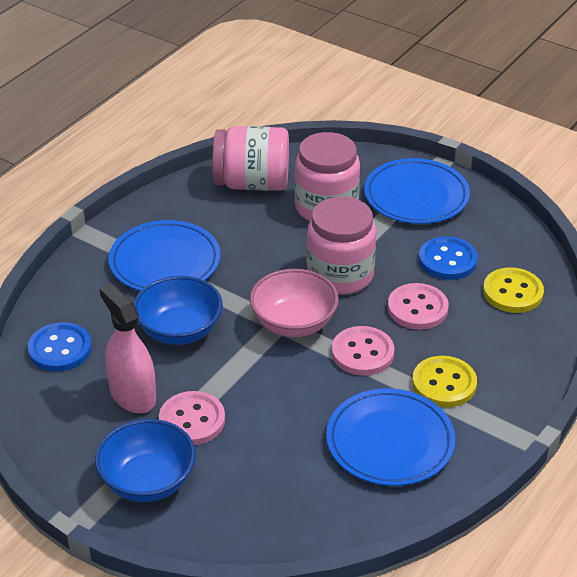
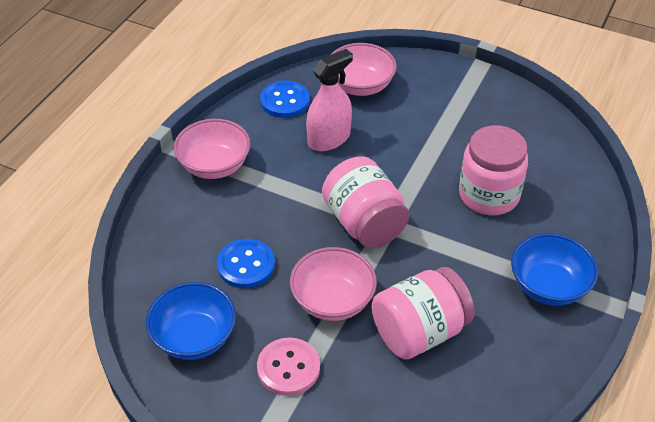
blue plate: [109,220,220,291] [326,388,455,486] [364,158,470,224] = 3 -> none = 0
pink bowl: [250,269,339,337] = 1 -> [174,119,251,179] [290,247,377,321] [331,43,397,96] = 3
pink button: [159,391,225,445] [332,326,394,376] [388,283,449,330] = 3 -> [257,337,320,396] = 1
yellow button: [412,356,477,407] [483,267,544,313] = 2 -> none = 0

